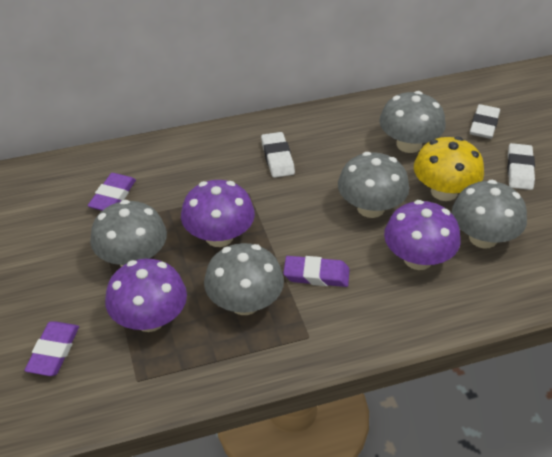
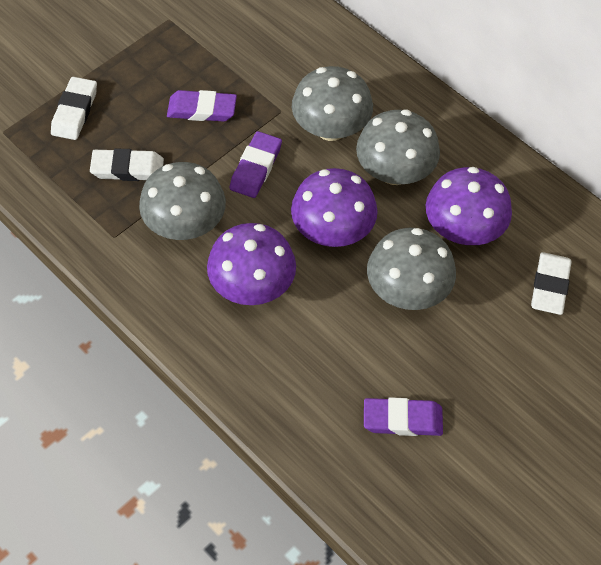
grey mushroom: [90,200,167,267] [204,243,284,315] [338,152,409,218] [379,91,446,153] [452,180,527,249] = 5 -> [139,162,226,240] [292,66,373,141] [356,110,440,185] [367,228,456,310] = 4
yellow mushroom: [414,137,484,201] = 1 -> none = 0

